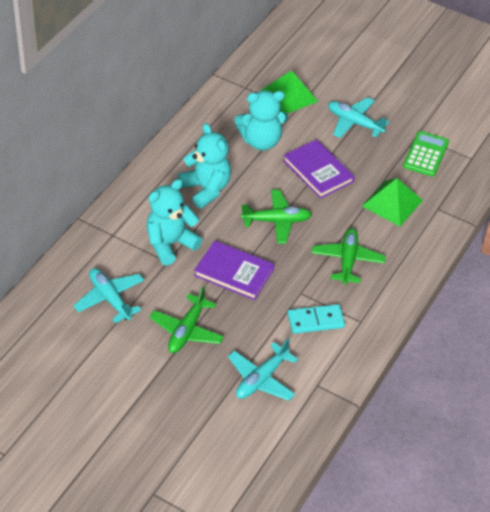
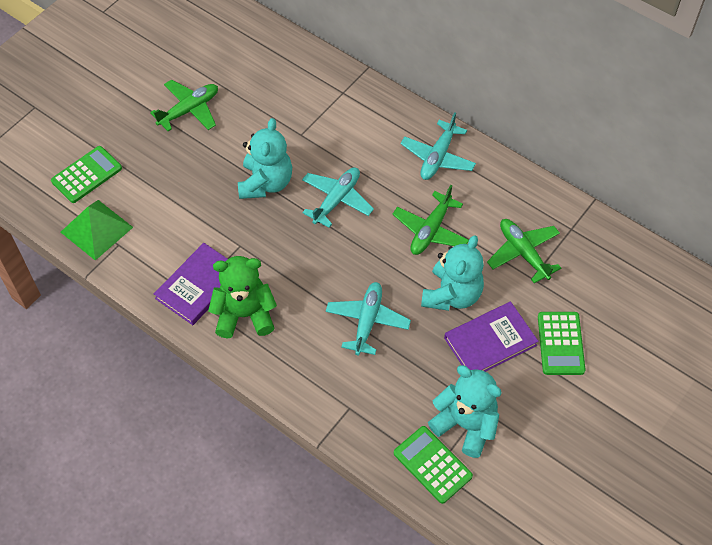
green calculator: [403,131,449,177] = 1 -> [51,146,122,203] [394,426,473,504] [538,312,586,375] = 3
green pyramid: [261,70,318,114] [362,178,423,226] = 2 -> [61,200,133,261] = 1
green teddy bear: none = 0 -> [208,256,277,338] = 1
turquoise domino: [287,304,345,334] = 1 -> none = 0

